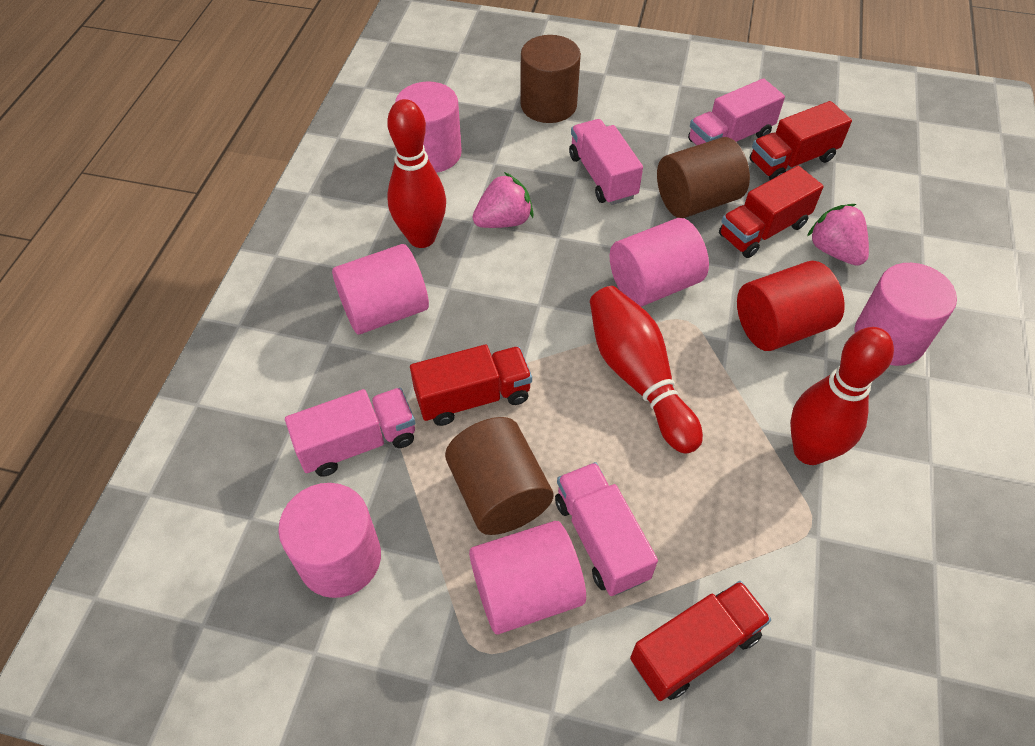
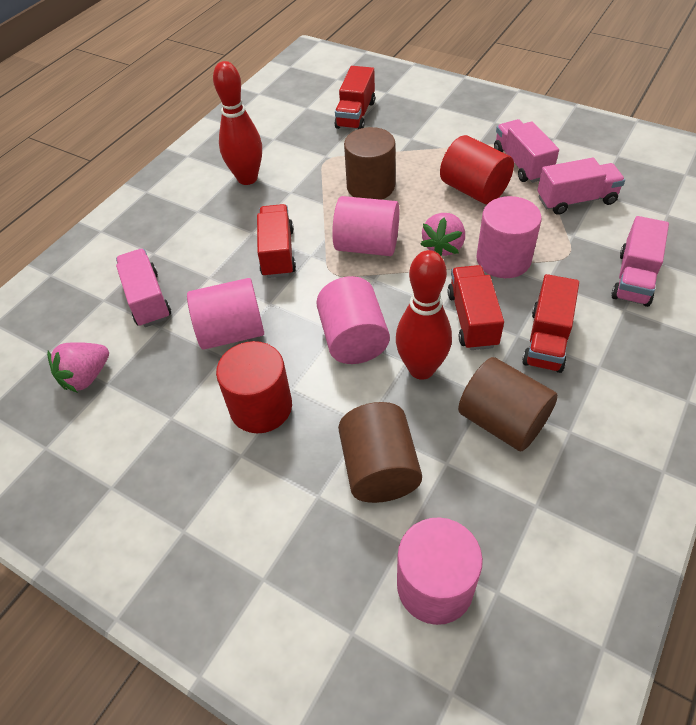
pink cylinder: [278,483,381,598] [332,244,429,334] [395,82,462,173] [469,521,586,635] [610,218,709,307] [854,263,957,366] = 6 -> [187,278,264,350] [316,276,390,364] [332,196,399,256] [397,517,483,625] [476,196,542,278] = 5
red bowling pin: [387,99,446,248] [590,286,703,454] [790,327,894,465] = 3 -> [213,61,262,185] [396,250,452,380] = 2
red cylinder: [737,261,845,351] = 1 -> [216,341,292,433] [440,135,514,204] = 2

